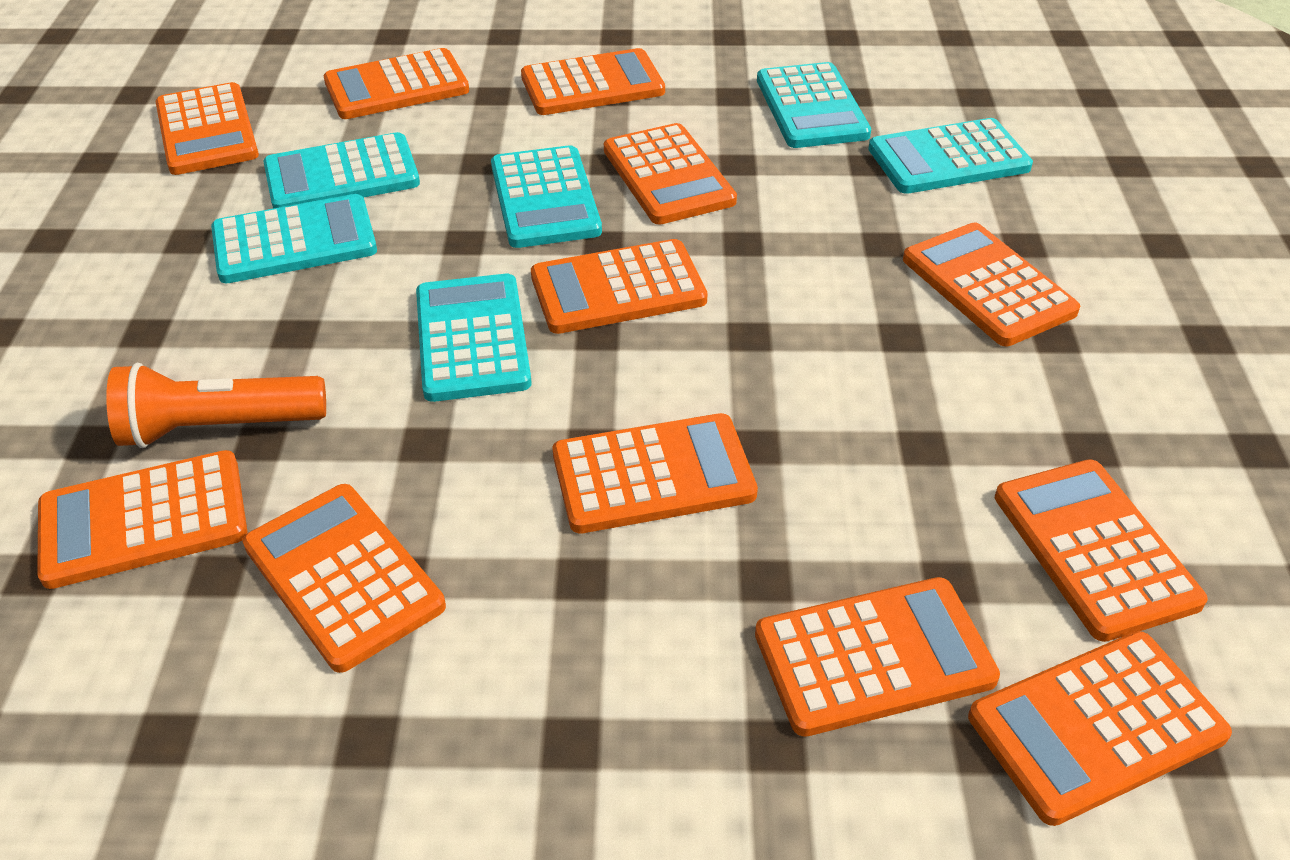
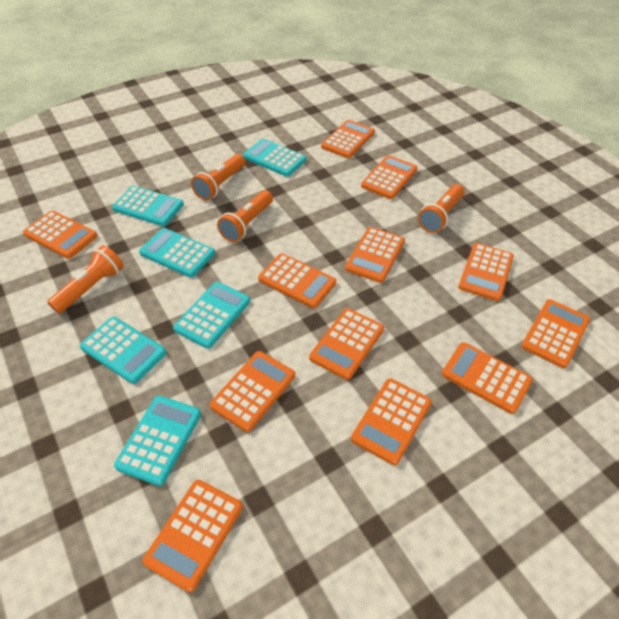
orange flashlight: [106,363,326,448] = 1 -> [47,245,124,313] [191,154,245,201] [217,190,273,242] [418,184,465,233] = 4

